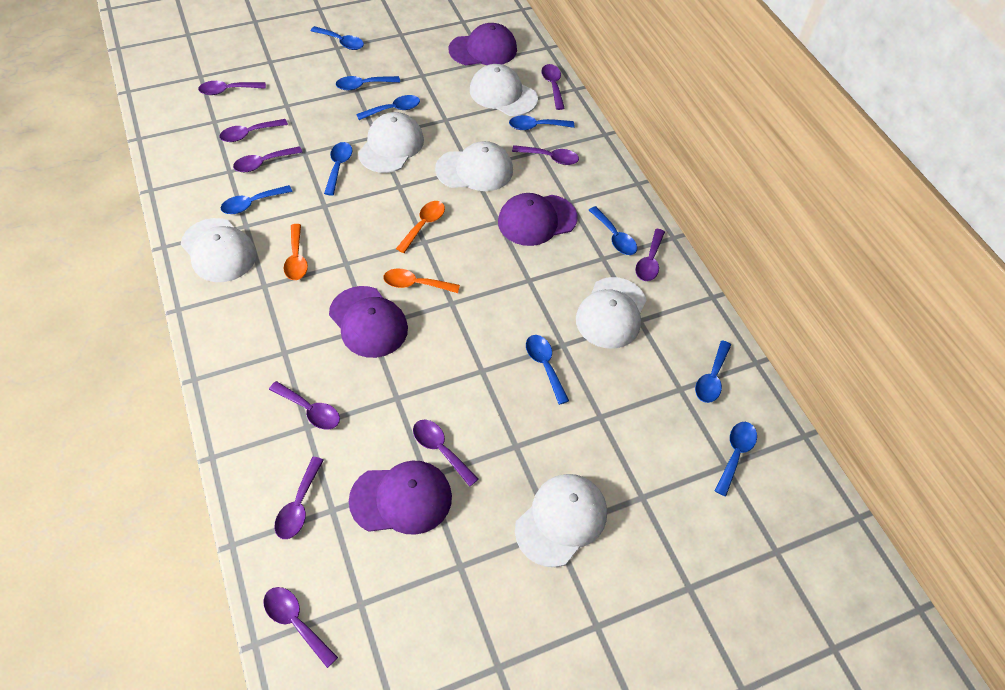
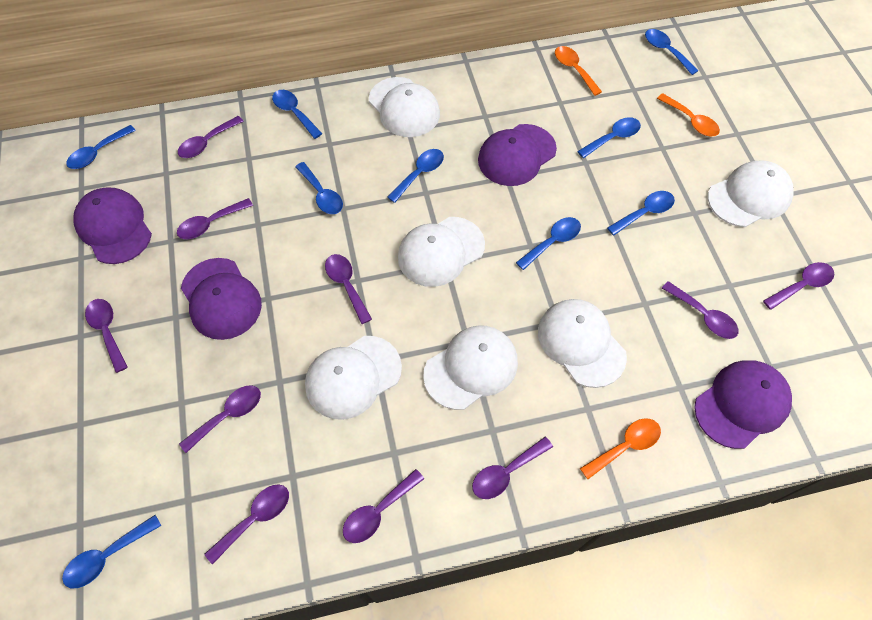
blue spoon: [221,185,293,214] [311,26,364,50] [324,142,353,195] [336,76,400,90] [356,95,420,120] [509,115,574,130] [526,335,569,405] [589,206,637,255] [695,340,731,403] [715,422,757,496] = 10 -> [62,515,161,588] [66,125,136,169] [272,90,322,139] [295,162,343,214] [387,149,444,203] [516,217,581,270] [577,117,641,158] [607,191,675,236] [645,29,698,75] = 9

